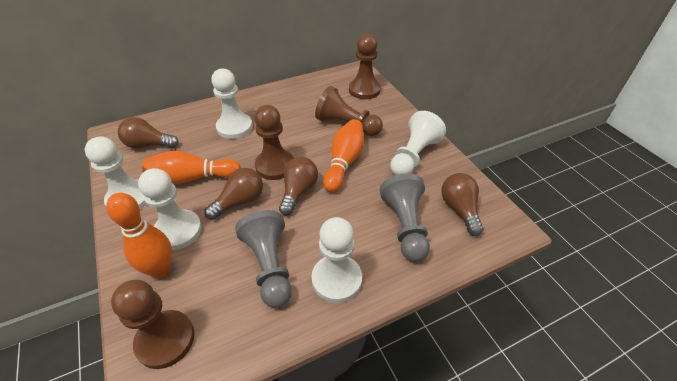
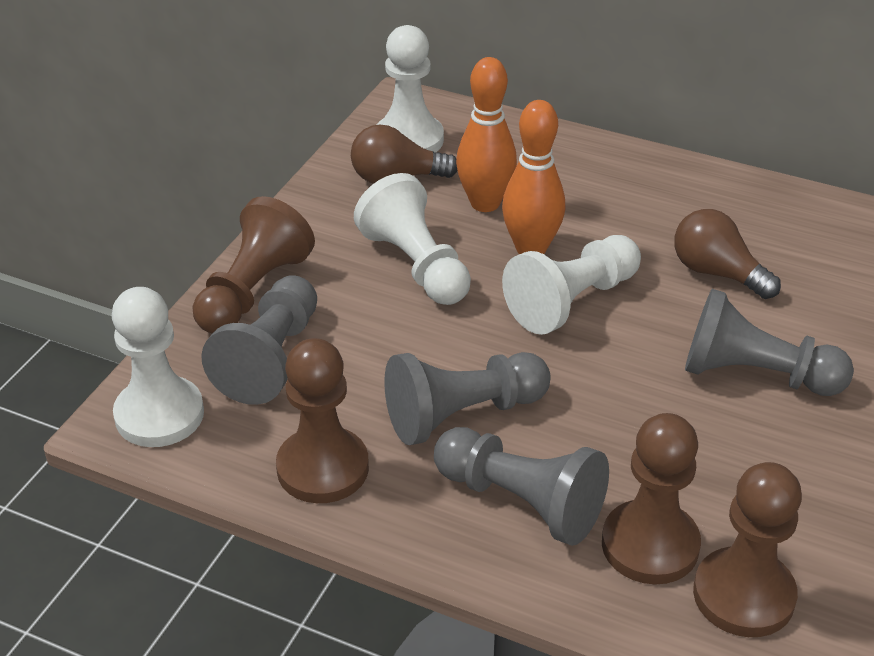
brown light bulb: [118,117,178,148] [204,168,263,220] [279,157,318,215] [442,173,484,236] = 4 -> [351,124,458,184] [674,209,781,299] = 2
grey pawn: [235,210,292,308] [380,173,430,262] = 2 -> [201,275,317,405] [384,352,551,445] [434,427,609,546] [685,289,854,396] = 4
orange bowling pin: [106,193,172,278] [142,151,241,184] [323,119,364,192] = 3 -> [456,57,517,212] [502,100,565,254] = 2
white pawn: [85,136,147,210] [138,168,202,250] [211,68,253,139] [311,217,362,303] [390,111,446,175] = 5 -> [112,287,204,447] [354,173,471,305] [377,25,444,153] [502,235,641,335] = 4

